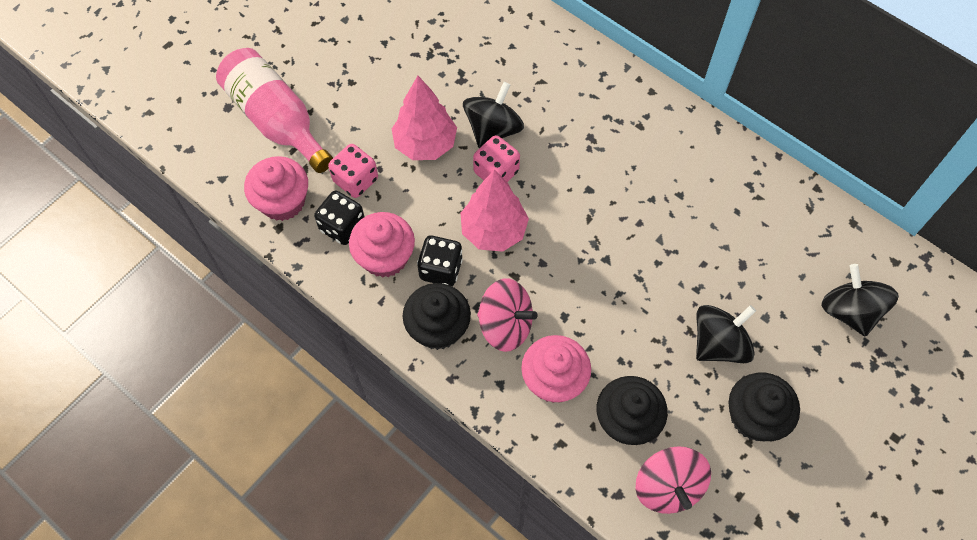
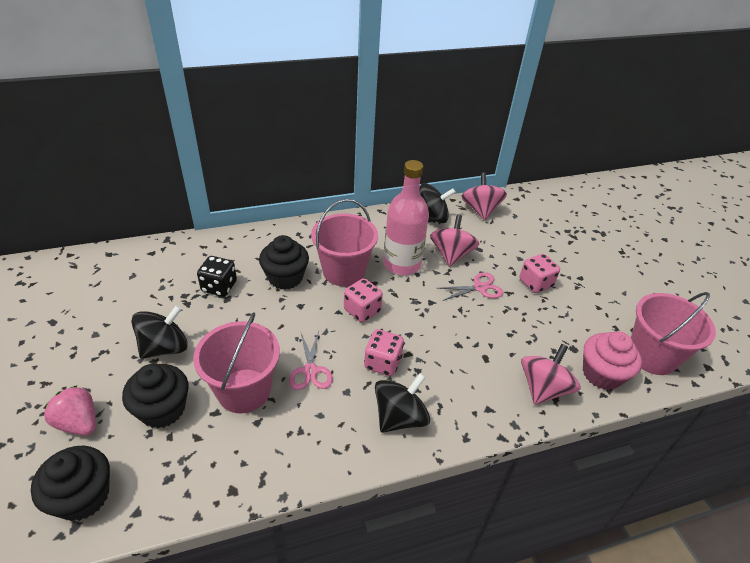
black dice: [314,191,364,245] [417,235,463,286] = 2 -> [197,256,237,297] = 1
pink bucket: none = 0 -> [193,312,280,413] [311,199,378,286] [631,292,716,375] = 3
pink cupcake: [244,156,308,221] [349,212,415,278] [521,335,591,403] = 3 -> [583,331,642,390] = 1
pink dice: [328,144,378,198] [473,135,520,182] = 2 -> [344,278,383,322] [364,329,404,376] [520,254,560,293] = 3
pink scissors: none = 0 -> [289,331,333,390] [438,272,503,301] = 2
pink spinning top: [477,278,538,352] [636,446,711,514] = 2 -> [430,215,479,267] [461,173,507,220] [521,344,581,405] = 3
pink strawberry: none = 0 -> [43,385,96,436] = 1
pink tree: [392,76,457,160] [461,170,529,252] = 2 -> none = 0

